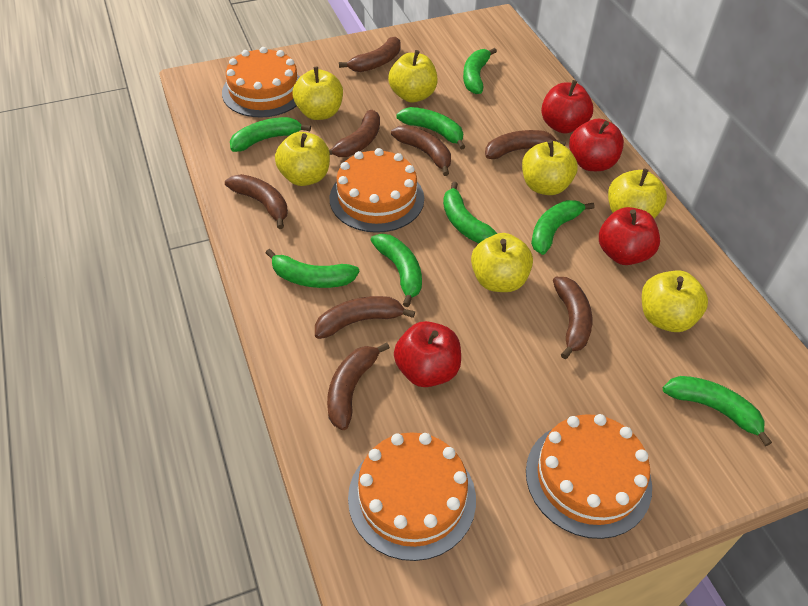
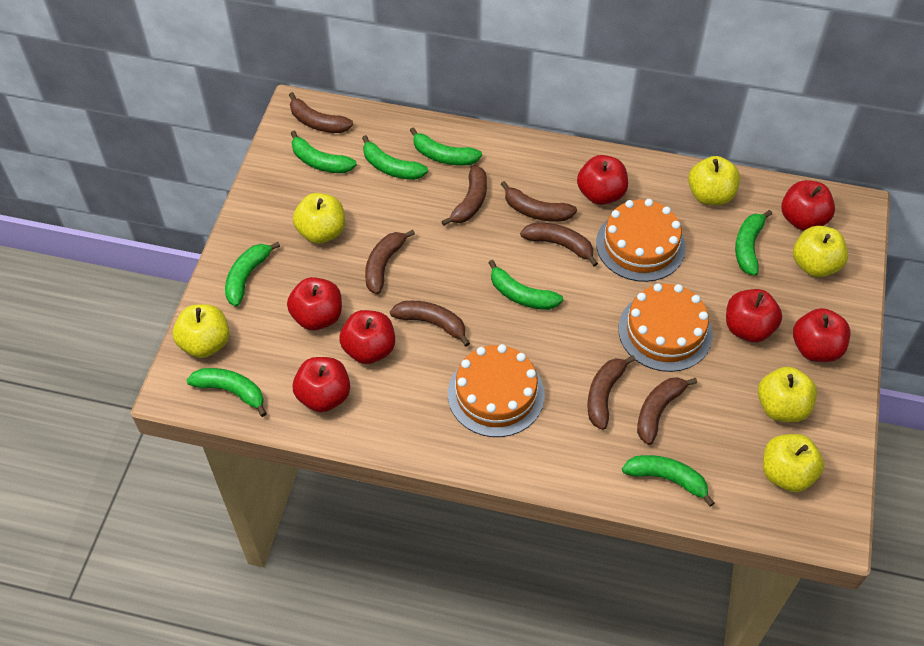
orange cake: [222,47,300,118] [329,148,424,233] [348,432,476,561] [526,414,652,539] = 4 -> [448,344,545,437] [596,199,686,282] [618,283,713,372] = 3
red apple: [394,321,461,387] [541,80,593,134] [569,119,624,171] [599,207,660,265] = 4 -> [287,277,342,330] [293,357,350,412] [339,310,395,364] [577,155,628,205] [726,289,782,342] [781,180,835,231] [793,308,850,362] = 7
yellow apple: [275,132,330,186] [293,67,343,120] [388,50,438,103] [471,233,533,292] [522,140,578,195] [608,169,667,218] [642,270,708,332] = 7 -> [173,304,229,358] [293,193,345,244] [688,156,740,205] [758,367,817,422] [763,434,824,492] [793,226,848,277] = 6

